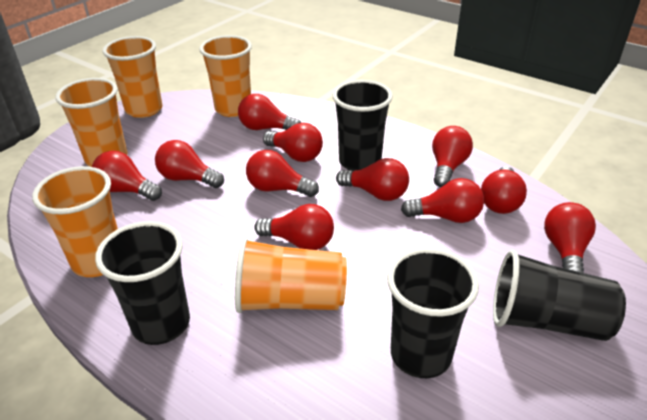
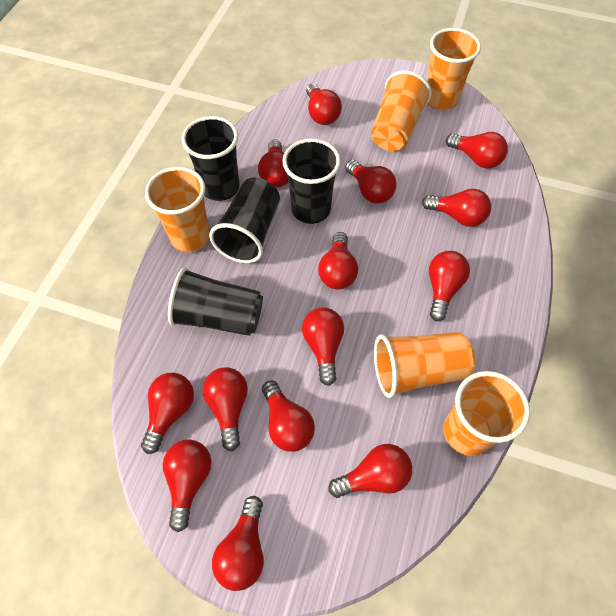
red light bulb: [92,151,162,201] [155,140,224,188] [238,94,301,130] [246,150,319,197] [254,204,334,250] [263,123,323,162] [336,158,409,201] [401,178,484,223] [432,126,473,187] [481,166,527,214] [544,202,596,273] = 11 -> [141,373,194,454] [163,440,211,532] [203,367,248,451] [212,496,264,591] [258,139,289,187] [262,380,315,452] [302,307,344,386] [306,83,342,125] [318,232,358,289] [329,444,412,498] [345,160,397,204] [422,189,491,227] [429,251,470,321] [446,132,508,168] = 14

